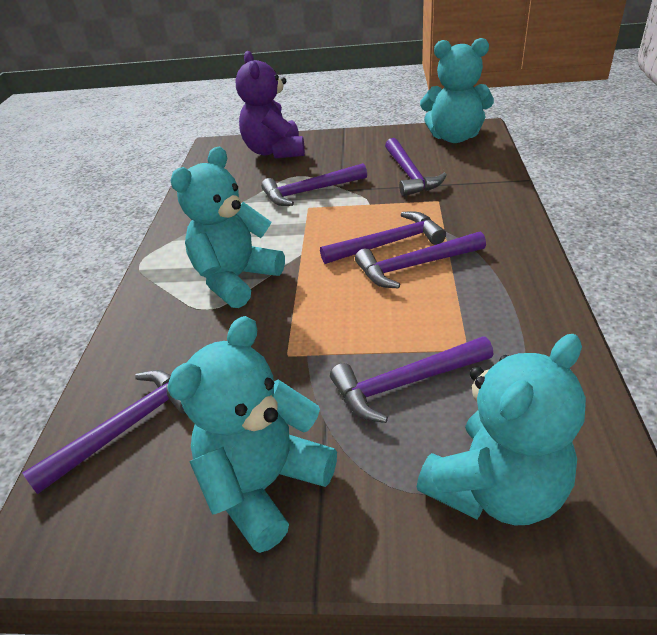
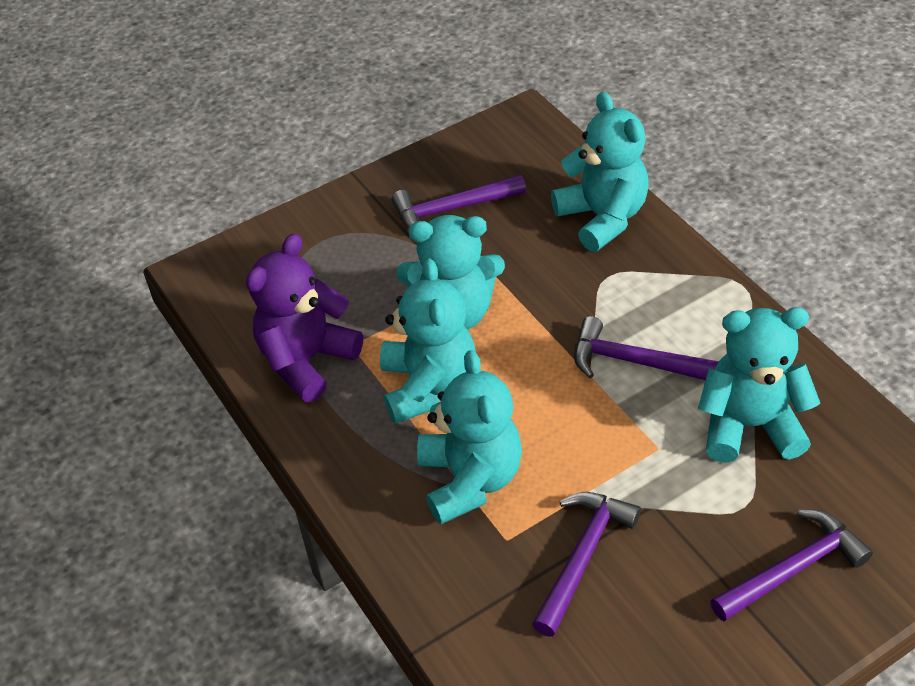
purple hammer: [23,370,186,494] [261,163,367,206] [320,212,446,264] [330,336,493,423] [355,231,486,289] [385,138,447,196] = 6 -> [392,175,526,228] [532,492,641,637] [574,316,719,380] [710,509,873,621] = 4
turquoise teddy bear: [167,316,337,553] [171,147,285,308] [417,334,586,526] [420,38,494,143] = 4 -> [380,258,476,424] [397,215,505,330] [417,350,522,525] [551,92,649,252] [698,307,820,463] = 5

